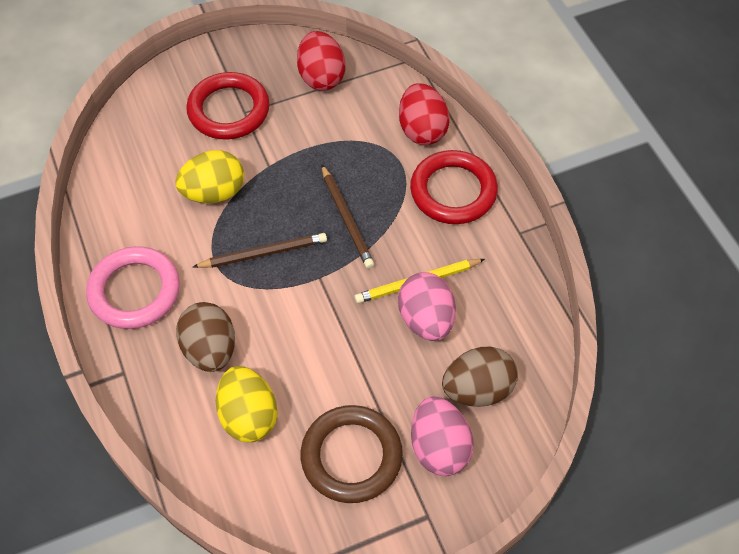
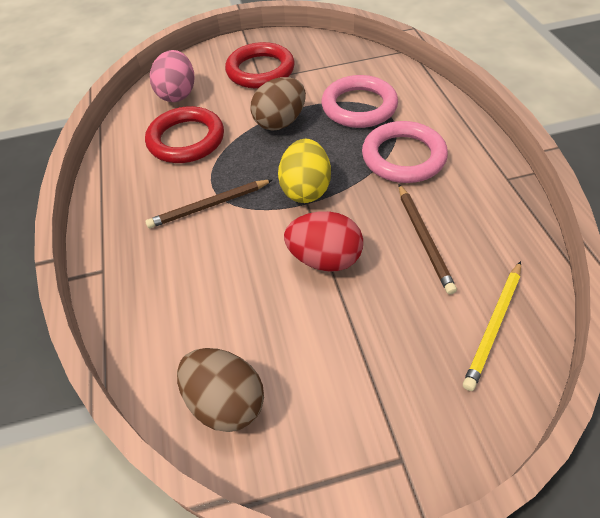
brown ring: [301,405,403,503] = 1 -> none = 0
pink egg: [398,272,456,341] [411,396,474,476] = 2 -> [150,50,194,102] = 1
pink ring: [86,246,180,329] = 1 -> [321,75,398,128] [362,121,448,183] = 2
red egg: [297,31,345,91] [399,83,450,145] = 2 -> [284,211,363,272] = 1
yellow egg: [175,150,244,203] [216,366,278,442] = 2 -> [278,139,331,203] = 1

